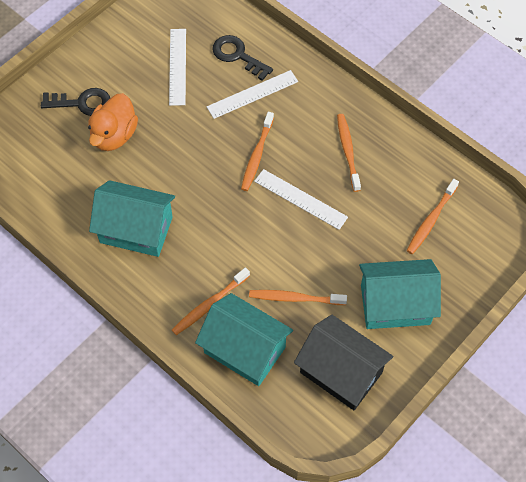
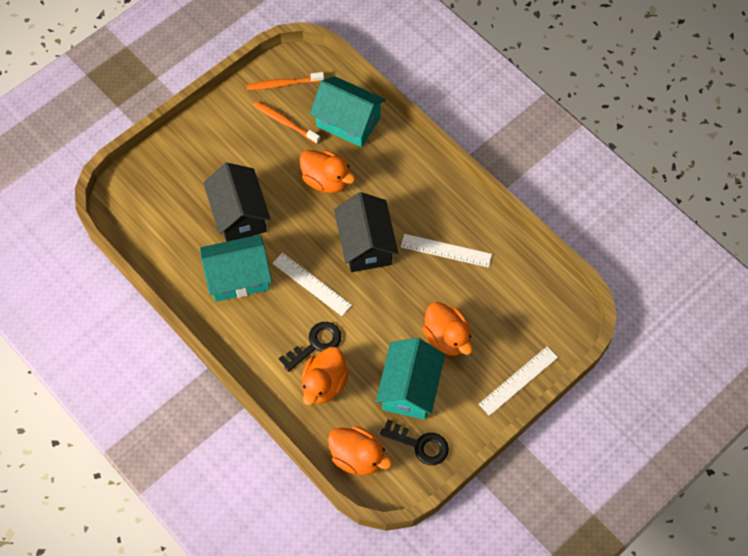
black house: [294,315,393,410] = 1 -> [203,163,270,242] [334,192,398,272] = 2
orange duck: [88,93,138,151] = 1 -> [300,150,355,193] [301,347,349,405] [328,426,392,475] [423,302,473,356] = 4
orange toothbrush: [172,267,250,335] [241,112,274,191] [249,290,347,305] [337,114,361,192] [407,179,459,254] = 5 -> [246,72,324,90] [253,101,320,144] = 2

